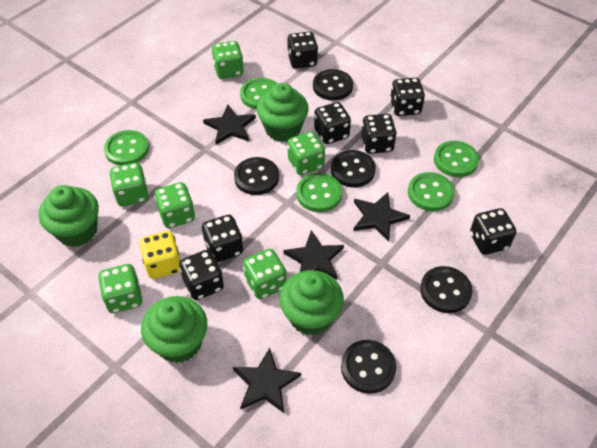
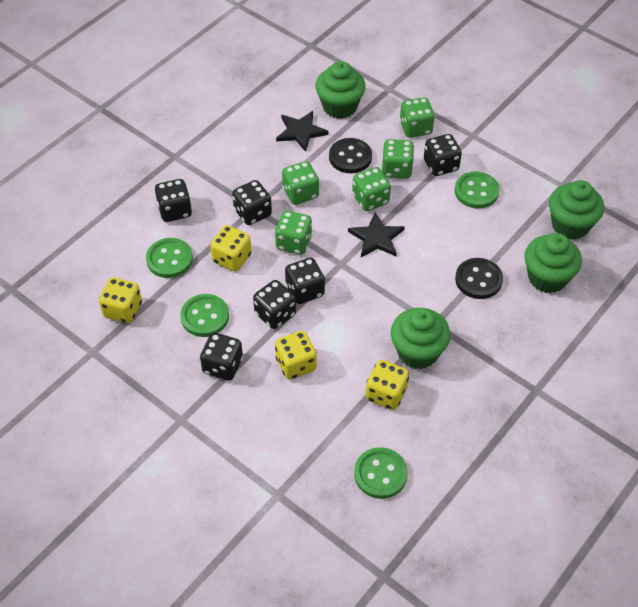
black button: [234,157,279,195] [313,69,353,101] [331,150,376,187] [341,340,396,394] [420,266,473,313] = 5 -> [329,138,372,173] [455,258,503,299] = 2
black dice: [179,250,224,300] [202,215,244,262] [287,32,318,69] [314,102,351,144] [361,114,397,154] [390,78,425,116] [470,208,516,255] = 7 -> [155,179,192,222] [200,333,243,381] [232,180,272,225] [253,280,296,329] [285,258,325,304] [424,134,462,176] = 6
black star: [203,105,256,145] [233,348,301,413] [283,230,344,279] [354,192,410,242] = 4 -> [276,111,328,152] [348,212,405,257] = 2
green button: [104,130,149,166] [240,78,278,109] [296,173,342,212] [408,172,455,211] [434,141,479,177] = 5 -> [146,238,193,278] [180,294,229,337] [354,447,408,499] [455,172,500,209] = 4
green dice: [98,264,143,313] [110,162,149,207] [154,182,195,228] [212,41,244,79] [243,249,287,299] [287,131,325,175] = 6 -> [275,211,312,254] [282,161,319,205] [352,167,391,211] [381,139,414,179] [400,98,435,138] = 5
yellow dice: [140,231,181,279] = 1 -> [99,277,142,323] [210,225,252,272] [275,331,317,380] [366,360,409,410] = 4

